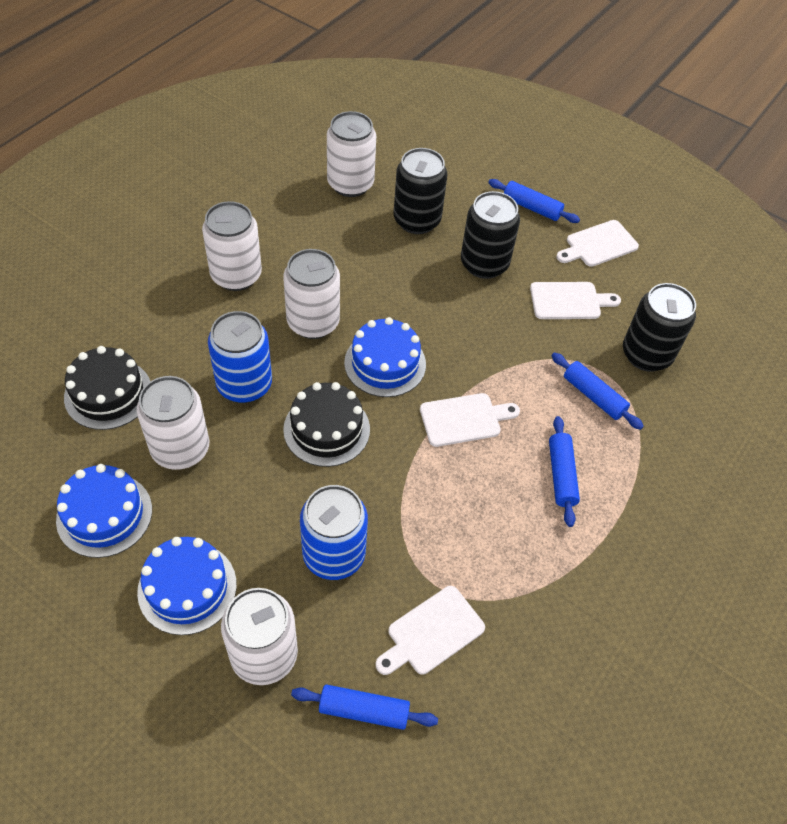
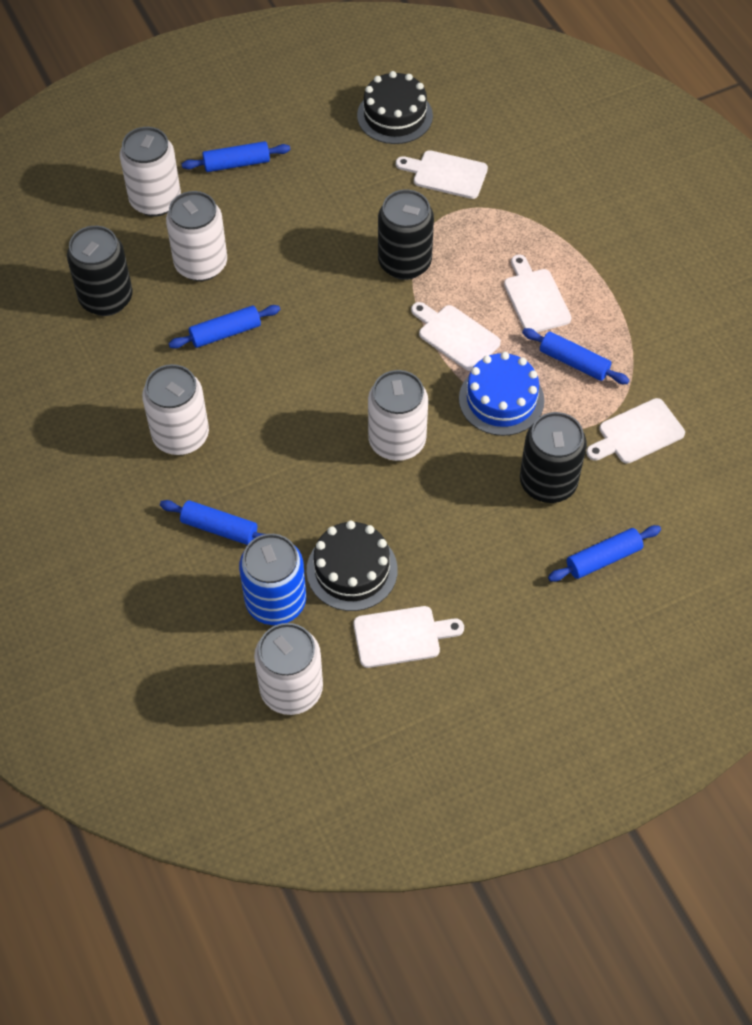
blue cake: [56,464,152,558] [137,537,237,635] [344,317,426,397] = 3 -> [459,352,544,436] = 1
blue can: [208,311,272,403] [300,485,368,580] = 2 -> [239,534,306,625] = 1
blue rolling pin: [291,684,438,730] [488,179,580,223] [549,416,580,527] [552,353,644,430] = 4 -> [160,500,264,545] [168,305,280,349] [182,141,290,172] [522,328,630,384] [548,525,661,582] = 5
white cutting board: [376,586,485,675] [420,393,520,447] [530,282,621,319] [556,220,639,267] = 4 -> [353,606,464,668] [396,150,488,199] [411,302,501,371] [504,255,572,332] [586,398,685,464] = 5

